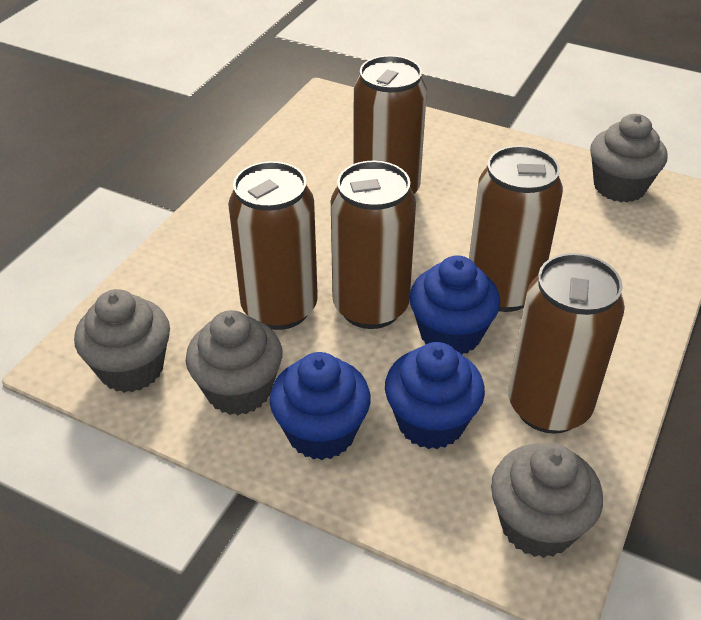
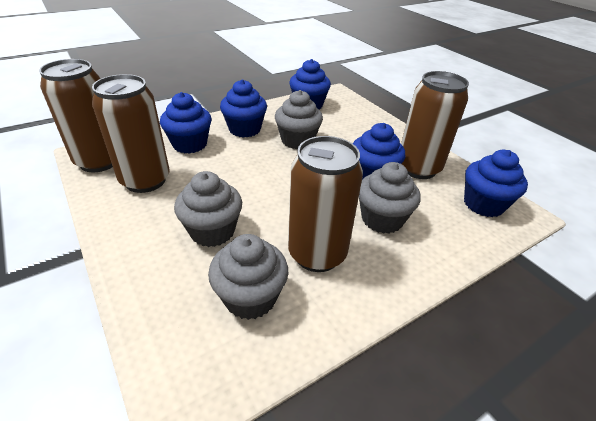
blue cupcake: [270,352,371,460] [385,342,485,449] [409,255,500,354] = 3 -> [160,92,212,154] [220,79,267,138] [289,59,331,110] [353,123,405,179] [464,150,528,217] = 5
brown can: [228,161,318,330] [331,161,416,329] [353,55,427,194] [469,146,563,312] [508,253,625,434] = 5 -> [39,59,113,172] [92,74,170,193] [288,136,363,272] [401,71,469,179] = 4

